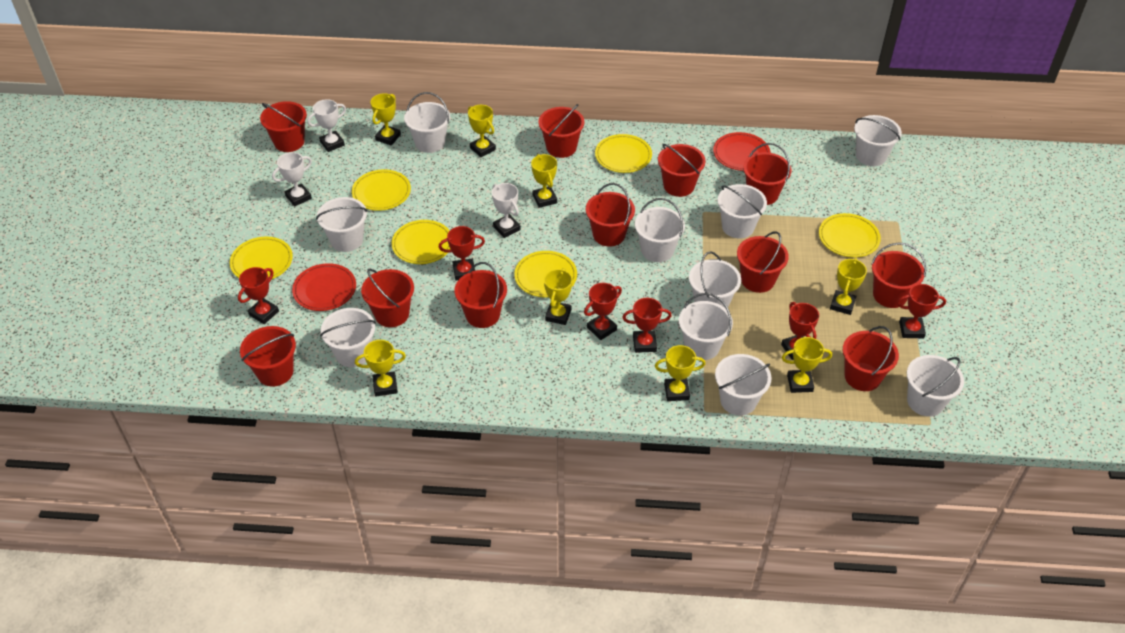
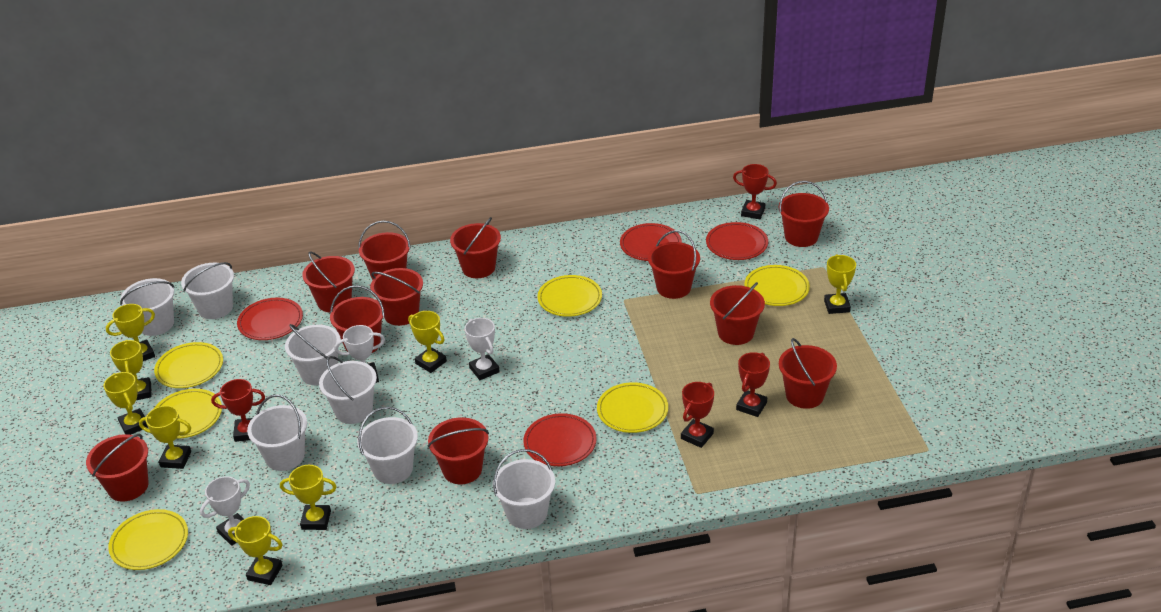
red plate: [292,263,356,311] [713,132,770,171] = 2 -> [237,298,303,340] [523,413,597,466] [620,223,682,261] [706,222,768,260] = 4
red trophy: [238,267,279,324] [439,226,485,281] [584,283,622,340] [622,298,672,353] [781,302,819,360] [897,284,946,338] = 6 -> [211,379,265,442] [681,382,714,448] [733,164,777,219] [736,352,770,417] = 4
white bucket: [316,197,368,252] [320,308,376,367] [404,92,450,153] [635,198,685,262] [679,293,733,360] [689,251,741,309] [715,354,772,416] [718,184,767,239] [854,115,902,166] [907,355,964,417] = 10 -> [120,278,175,336] [181,262,234,319] [247,395,307,471] [285,324,341,385] [319,356,377,424] [357,407,418,484] [493,449,555,529] = 7

